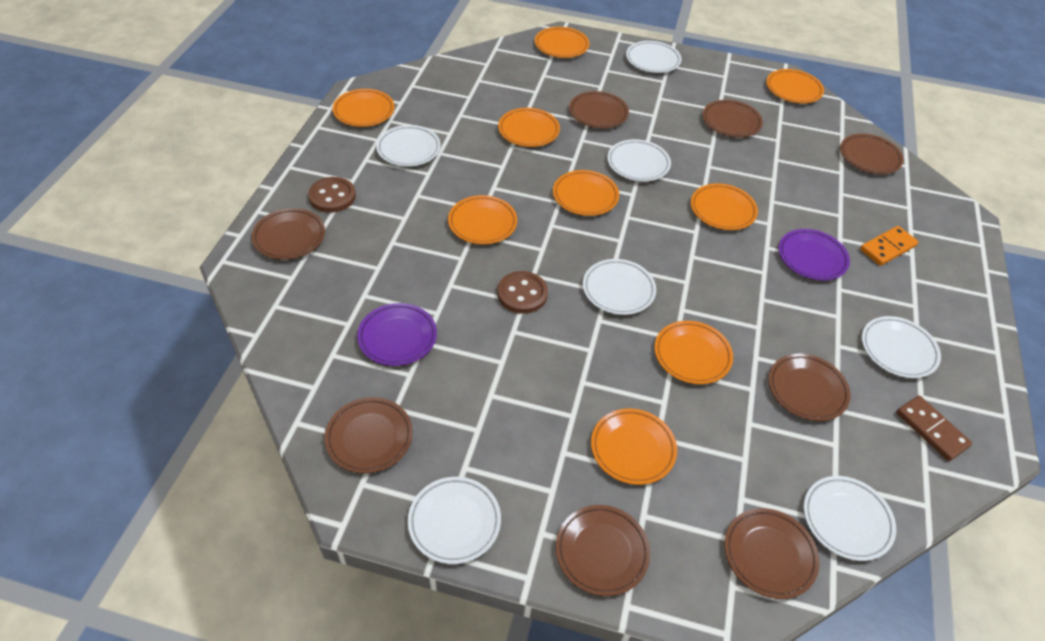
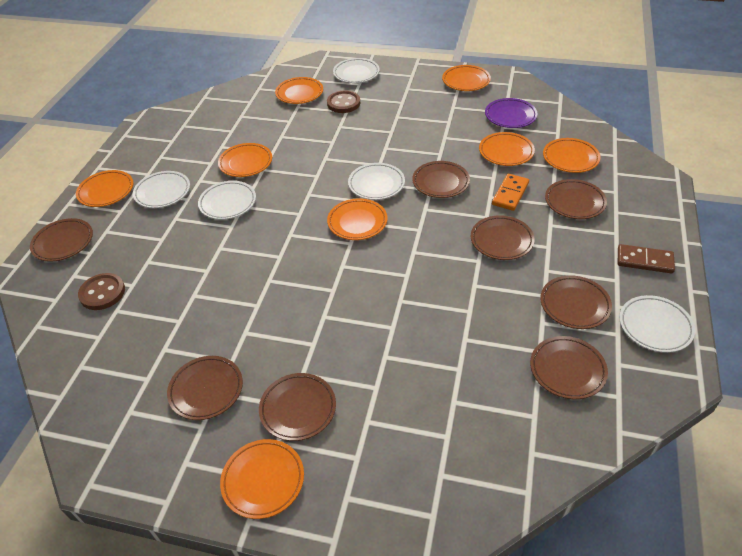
orange plate: [333,89,395,127] [448,195,517,244] [498,108,560,147] [535,27,589,58] [553,170,619,216] [591,409,677,485] [655,321,733,384] [691,183,758,230] [766,69,824,103] = 9 -> [76,170,134,207] [218,143,272,177] [220,439,304,519] [275,77,323,104] [327,199,387,240] [442,65,491,91] [479,132,535,166] [543,138,601,173] = 8
purple plate: [357,303,437,366] [779,229,850,280] = 2 -> [485,98,537,128] = 1
white plate: [376,125,441,167] [408,477,501,564] [583,259,656,315] [607,139,671,182] [626,41,682,73] [803,476,896,561] [862,316,941,378] = 7 -> [133,171,190,208] [198,181,256,220] [333,58,380,83] [348,163,405,200] [619,295,695,353] = 5

